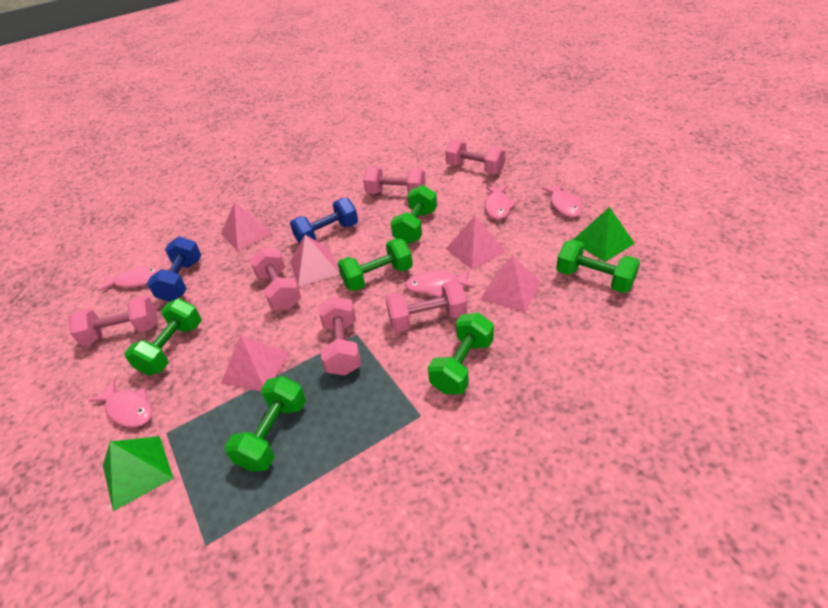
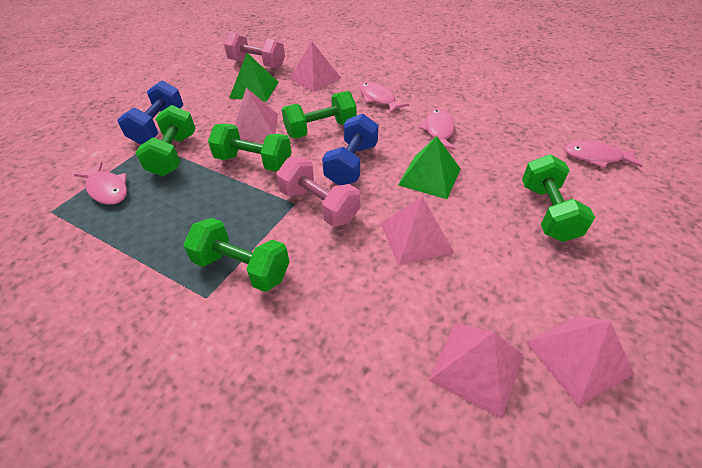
green dumbbell: [124,299,202,376] [225,376,306,472] [338,238,413,291] [391,185,437,244] [428,313,494,394] [556,239,640,293] = 6 -> [136,105,196,176] [184,218,289,292] [208,124,292,172] [282,91,357,138] [522,154,595,242] = 5
pink dumbbell: [69,295,158,346] [250,248,301,310] [318,296,361,376] [363,167,426,194] [386,280,467,332] [445,139,505,174] = 6 -> [224,32,285,69] [276,157,360,227] = 2
pink fish: [88,380,152,427] [97,266,160,292] [405,270,473,297] [485,186,516,220] [541,183,582,217] = 5 -> [74,162,127,205] [359,82,409,114] [419,109,456,150] [564,141,643,168] = 4

